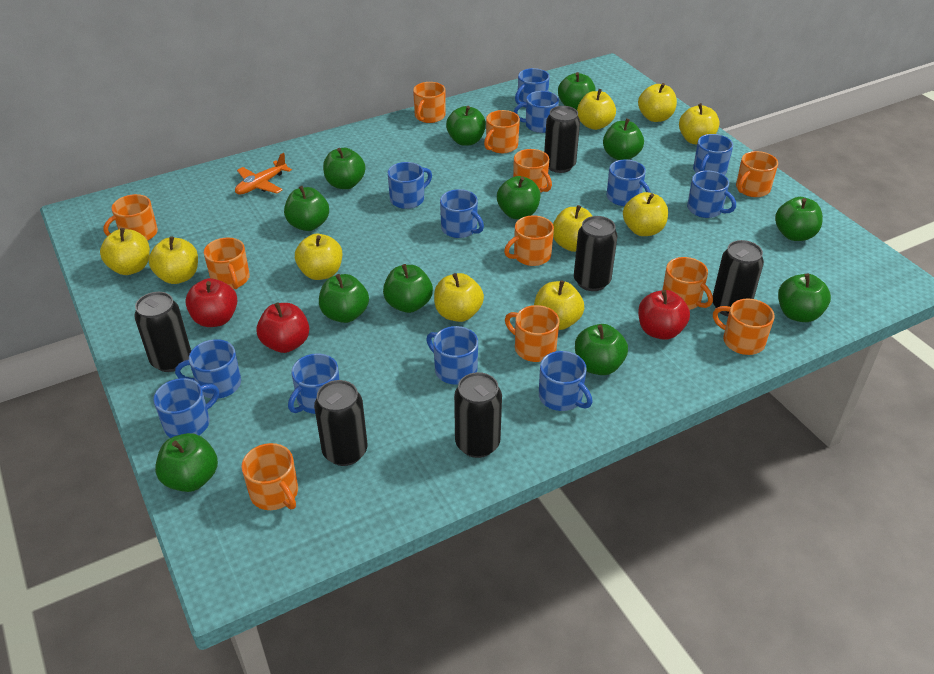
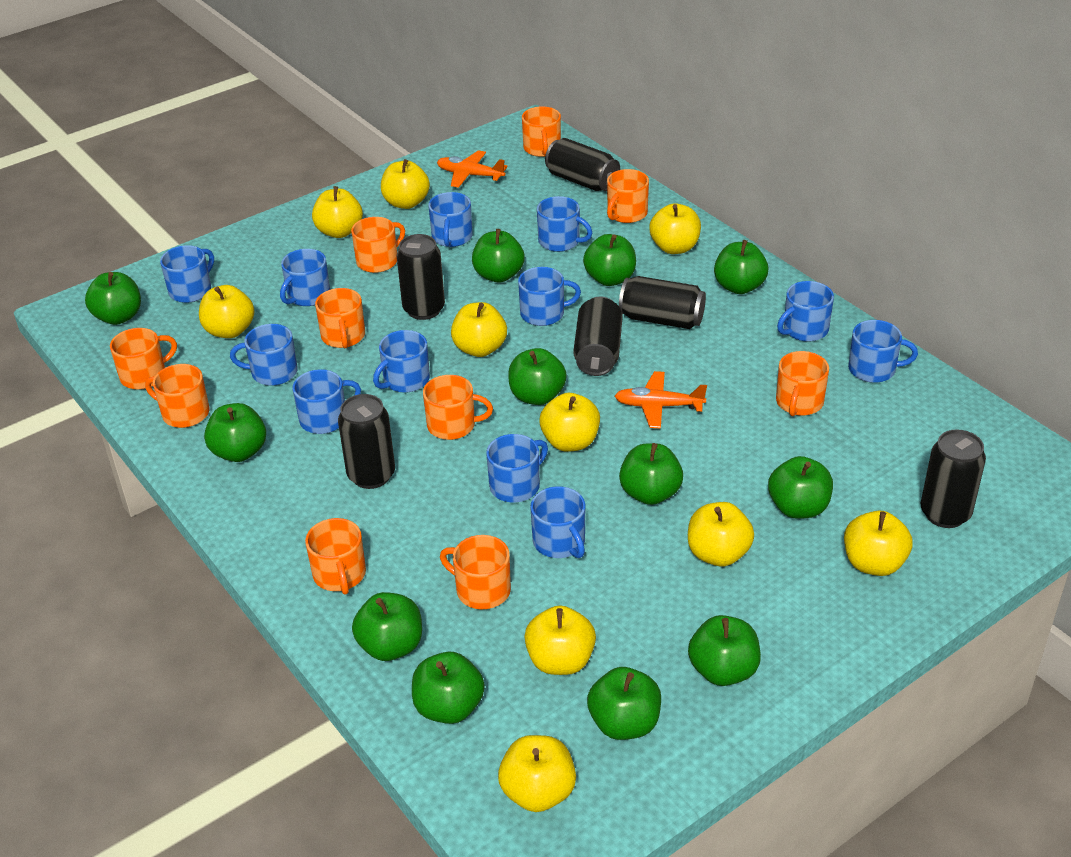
orange mug: [103,194,158,241] [204,237,250,289] [241,443,298,510] [413,82,445,123] [484,110,520,153] [504,215,554,266] [505,305,559,362] [513,149,552,193] [663,257,713,310] [713,299,775,355] [736,151,778,197] = 11 -> [110,328,177,390] [145,364,209,428] [305,518,366,595] [315,288,365,348] [351,217,405,273] [423,375,493,440] [440,535,511,609] [522,107,561,157] [607,169,649,223] [776,351,829,416] = 10
orange plane: [235,153,292,194] = 1 -> [437,150,508,188] [615,371,707,428] = 2
red apple: [185,278,238,327] [256,302,309,353] [638,290,690,340] = 3 -> none = 0

